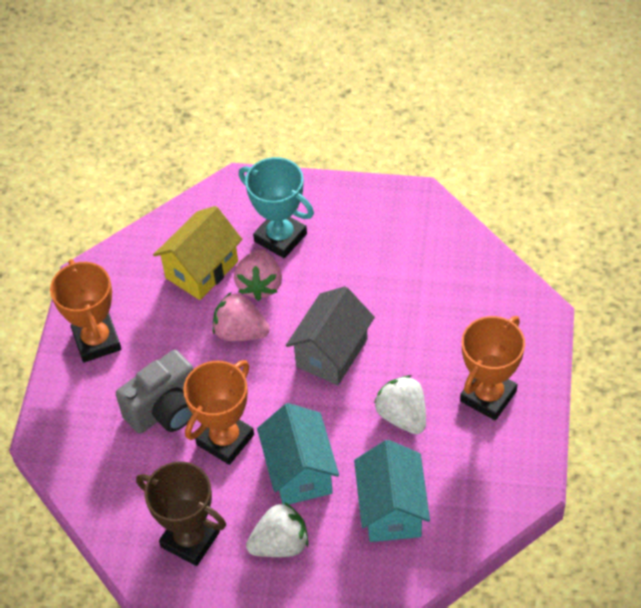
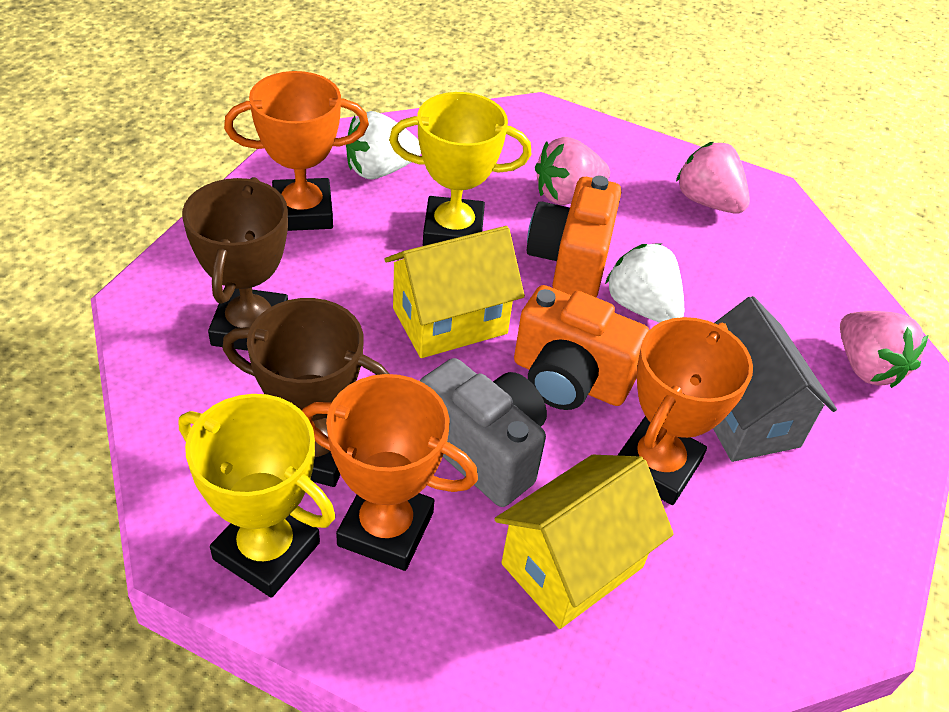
brown trophy: [136,461,226,566] = 1 -> [182,177,288,351] [223,298,390,487] = 2
orange camera: none = 0 -> [514,285,649,410] [527,176,621,297] = 2
pink strawberry: [213,292,269,341] [234,249,282,301] = 2 -> [535,137,610,205] [676,142,750,213] [840,311,928,388] = 3
turquoise house: [257,403,339,505] [354,440,430,542] = 2 -> none = 0
turquoise trophy: [239,157,314,258] = 1 -> none = 0
yellow house: [153,206,242,300] = 1 -> [384,226,525,358] [495,455,674,629] = 2
yellow trophy: none = 0 -> [179,394,335,598] [389,92,531,246] = 2

